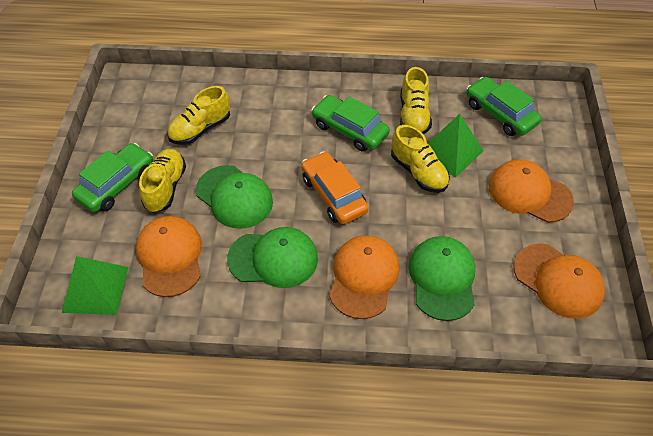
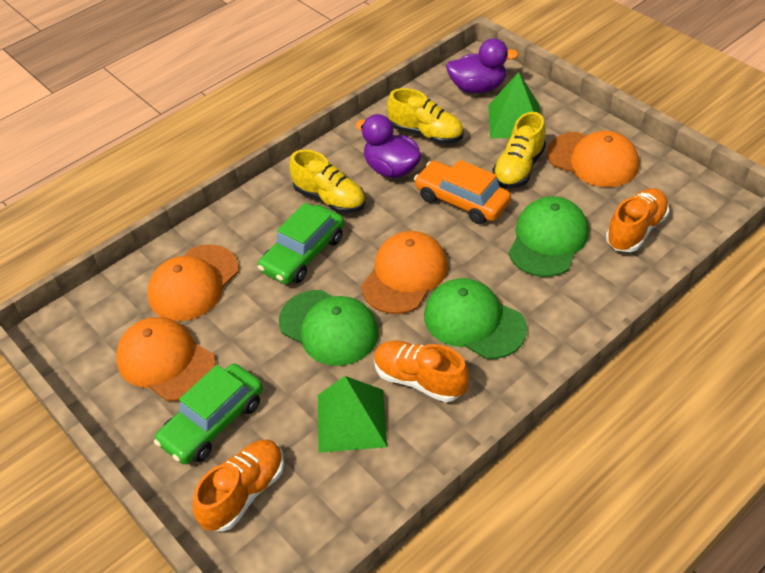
green car: [72,143,153,212] [311,95,390,152] [466,77,541,136] = 3 -> [154,364,263,464] [257,203,344,284] = 2
orange shoe: none = 0 -> [192,439,284,532] [374,340,470,402] [606,188,669,252] = 3
purple duck: none = 0 -> [355,114,421,178] [446,38,518,93] = 2
yellow shoe: [139,149,186,213] [167,86,230,145] [391,125,450,193] [400,67,432,134] = 4 -> [290,150,365,214] [387,88,464,144] [492,112,546,189] = 3

